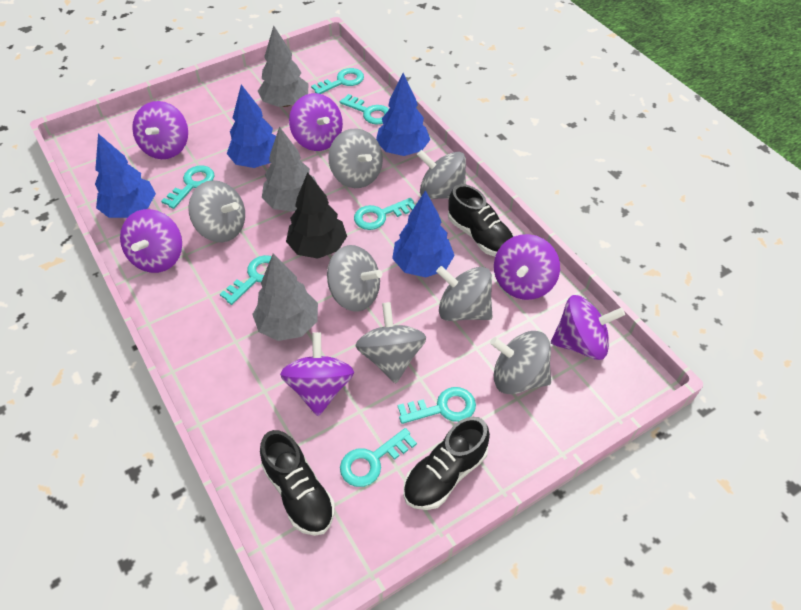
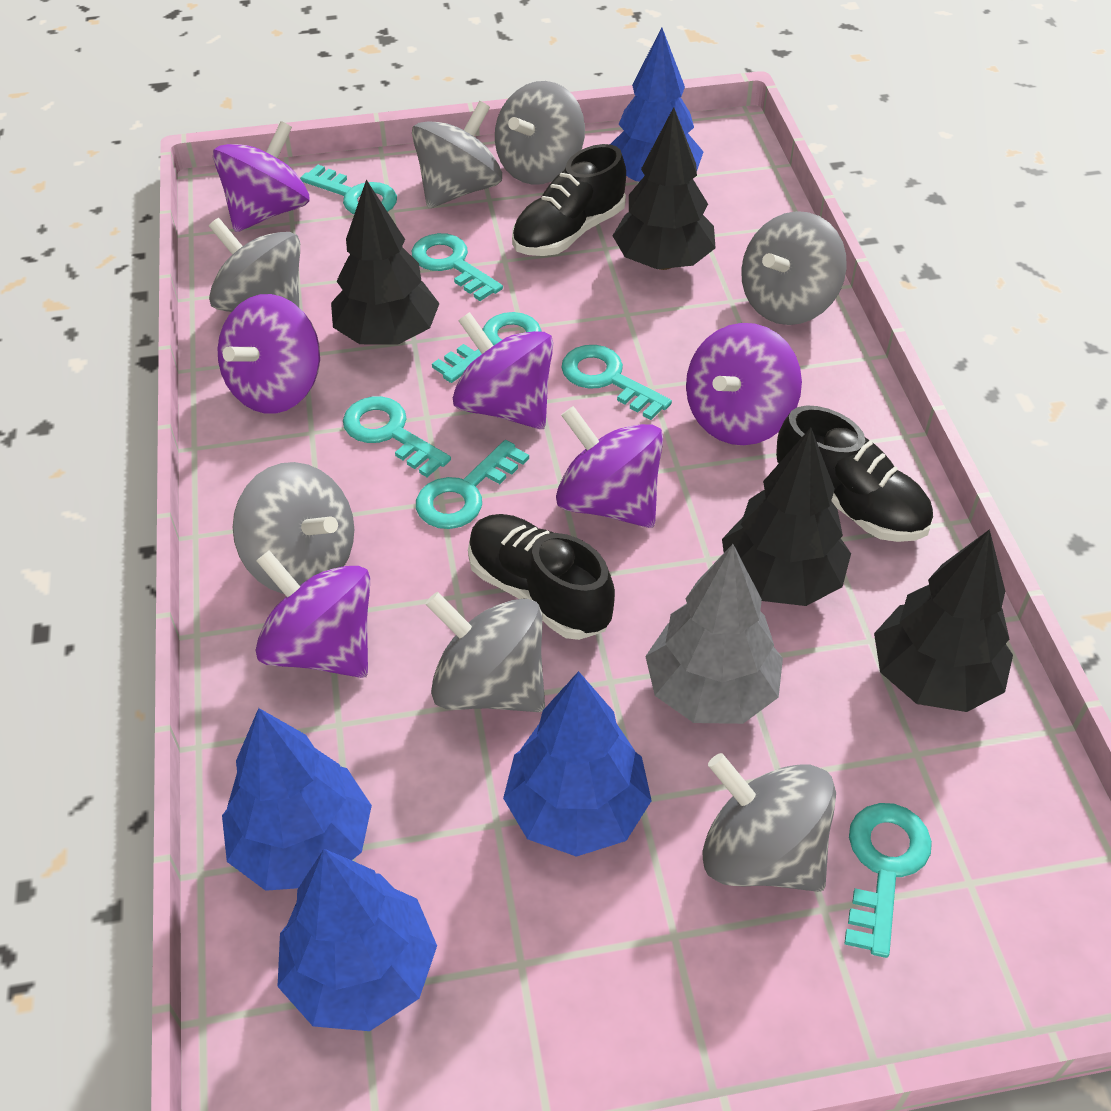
black tree: [286,172,347,259] = 1 -> [331,180,440,345] [613,107,716,270] [722,427,851,606] [874,529,1013,712] = 4
grey tree: [252,254,318,341] [258,26,308,107] [262,126,317,212] = 3 -> [645,544,783,724] = 1

